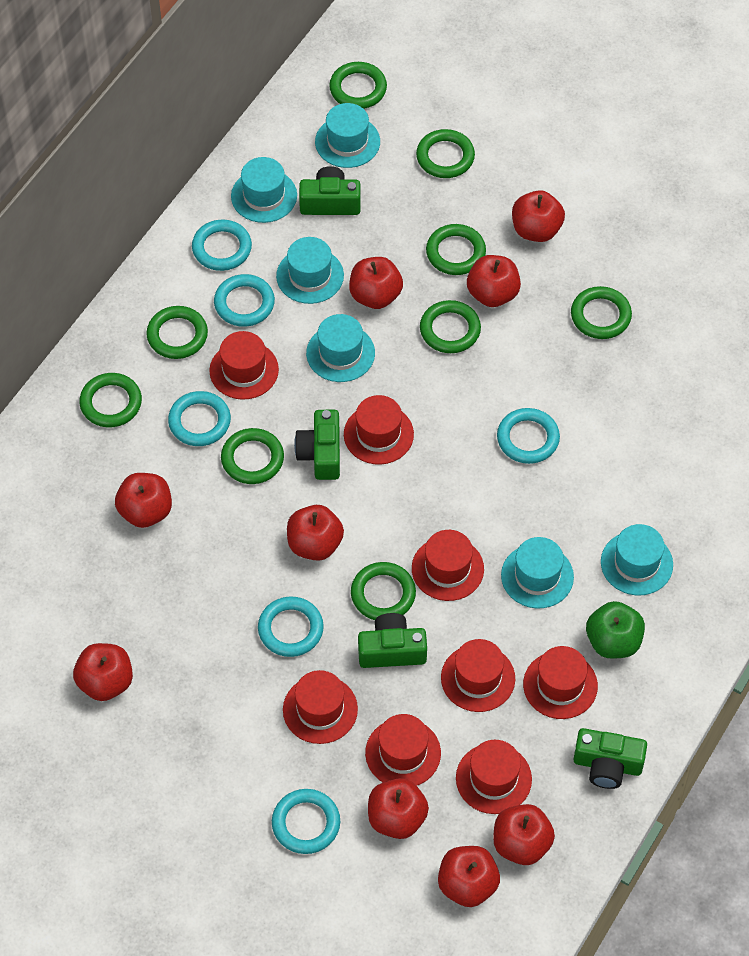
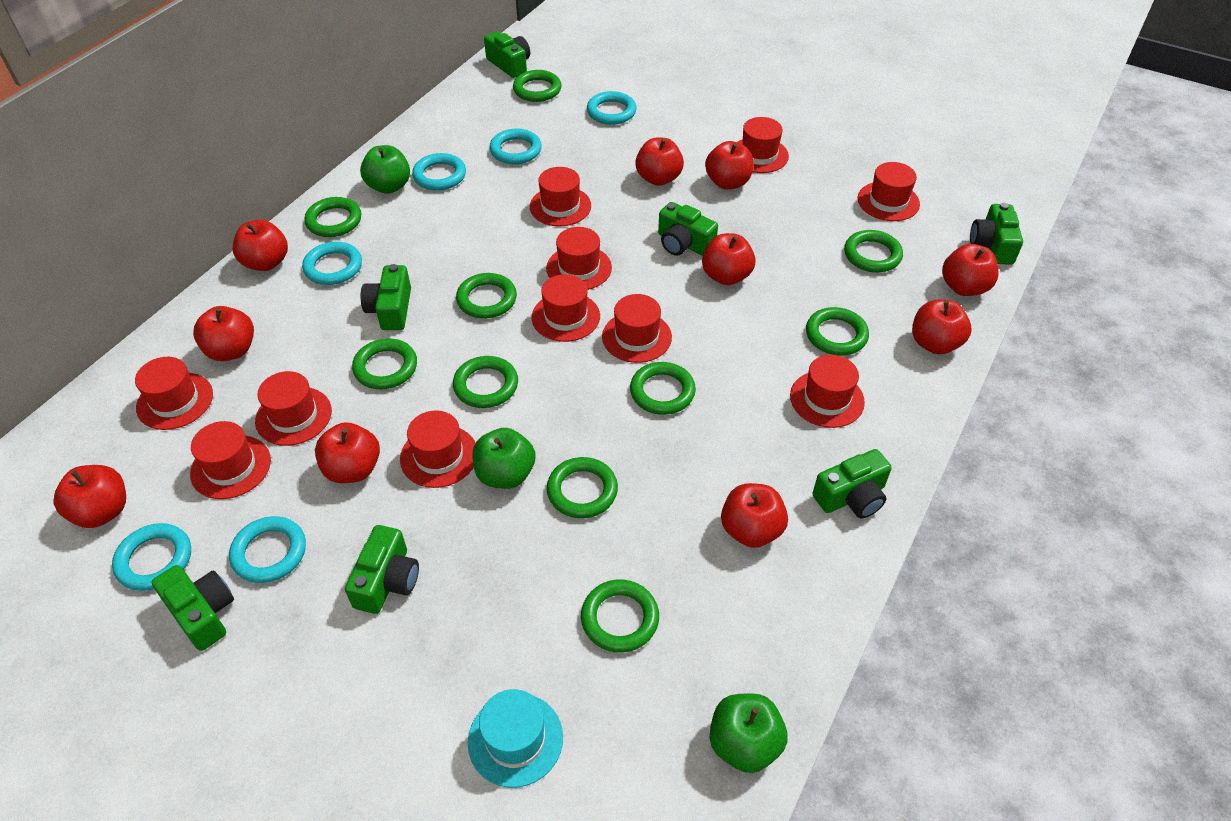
green apple: [586,601,645,659] = 1 -> [360,145,410,194] [472,428,536,489] [710,693,788,773] = 3
green camera: [294,410,340,480] [299,166,361,215] [358,613,427,668] [574,728,647,789] = 4 -> [152,565,234,651] [345,525,419,614] [361,264,411,330] [484,31,530,78] [658,202,718,256] [813,449,892,518] [970,203,1023,265] = 7
green ring: [79,373,142,428] [146,306,208,359] [221,428,284,484] [329,62,387,109] [351,562,416,620] [416,129,475,178] [420,300,481,353] [426,224,486,275] [571,286,632,339] = 9 -> [304,197,361,237] [352,338,417,389] [453,356,518,408] [456,273,517,319] [513,70,562,102] [547,457,618,518] [581,580,659,653] [630,362,696,415] [806,307,869,356] [844,230,903,272] = 10
red apple: [73,643,133,701] [115,473,172,528] [287,505,344,561] [349,257,403,309] [368,778,429,839] [438,846,500,907] [467,255,521,307] [493,804,555,865] [512,190,565,242] = 9 -> [54,465,126,528] [193,306,254,361] [233,220,288,271] [315,422,380,483] [635,137,684,186] [702,233,756,285] [705,141,753,189] [721,483,788,548] [912,300,971,354] [942,244,999,296] = 10
red hat: [210,331,279,400] [283,670,358,744] [344,395,414,465] [365,714,441,786] [412,530,484,601] [441,639,515,712] [456,740,532,814] [523,646,598,719] = 8 -> [135,357,213,430] [190,421,271,499] [255,371,332,446] [400,410,475,488] [530,167,591,226] [532,274,600,342] [546,227,612,290] [602,294,672,363] [737,117,789,173] [790,355,865,428] [858,162,920,221] = 11
turquoise hat: [231,157,297,223] [276,237,344,304] [306,314,375,382] [315,103,380,168] [501,537,574,609] [601,524,673,596] = 6 -> [468,689,563,788] = 1

